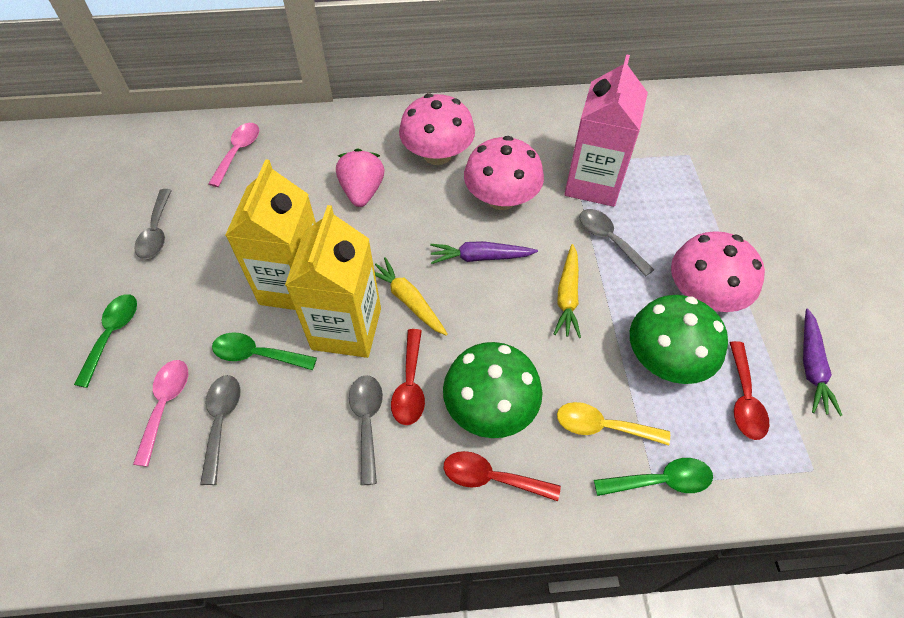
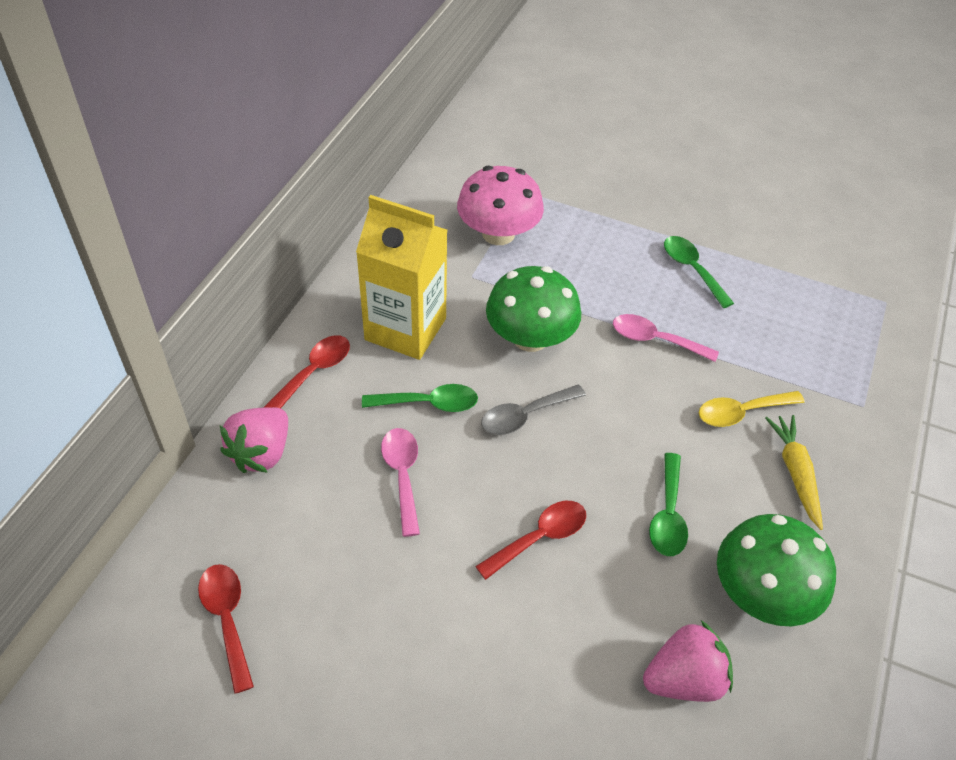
grey spoon: [134,189,172,259] [200,375,241,485] [349,375,383,485] [580,209,654,277] = 4 -> [481,385,586,435] = 1
pink carton: [564,54,648,207] = 1 -> none = 0
pink mushroom: [399,93,475,165] [464,136,544,210] [671,231,765,312] = 3 -> [457,166,544,245] = 1
pink strawberry: [336,148,384,207] = 1 -> [220,407,288,473] [643,621,733,702] = 2
purple carrot: [430,241,538,264] [803,309,842,416] = 2 -> none = 0
yellow carrot: [375,257,448,336] [554,244,581,338] = 2 -> [765,415,823,530] = 1
yellow carton: [225,159,316,310] [285,205,381,358] = 2 -> [356,195,447,360] = 1

